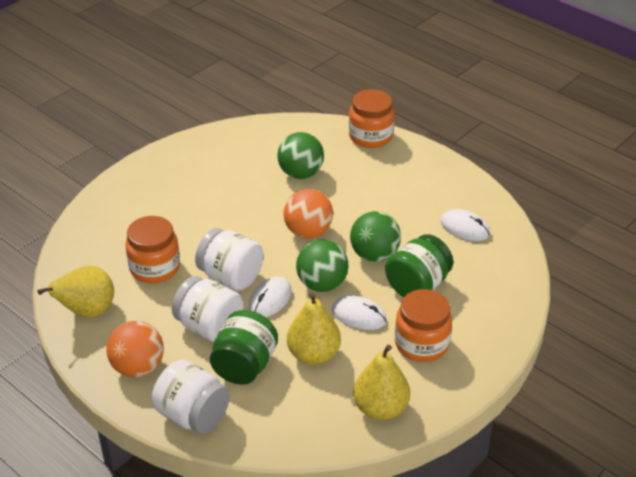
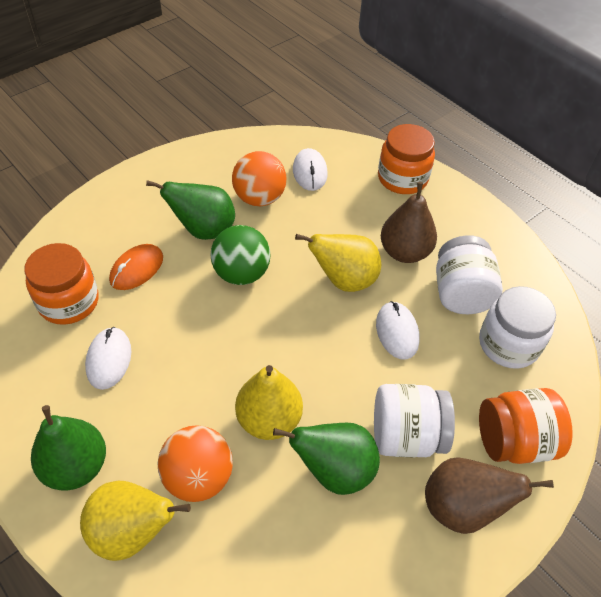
brown pear: none = 0 -> [381,182,437,263] [425,457,554,534] = 2
green ball: [277,132,324,179] [296,239,348,292] [350,211,401,262] = 3 -> [210,225,271,285] = 1
green jar: [210,310,278,385] [385,234,453,297] = 2 -> none = 0
green pear: none = 0 -> [31,405,106,490] [146,180,235,240] [273,423,380,495] = 3
orange mouse: none = 0 -> [109,244,163,290] = 1

